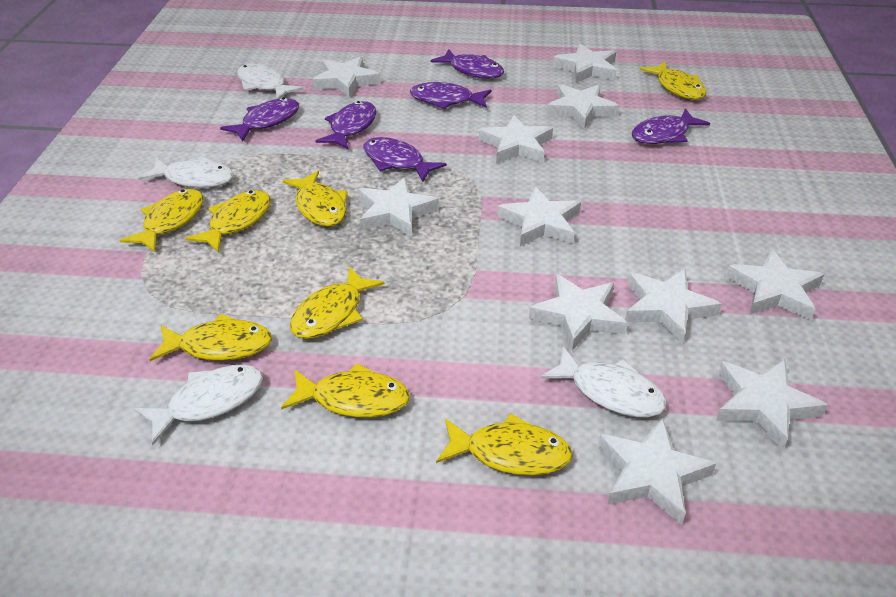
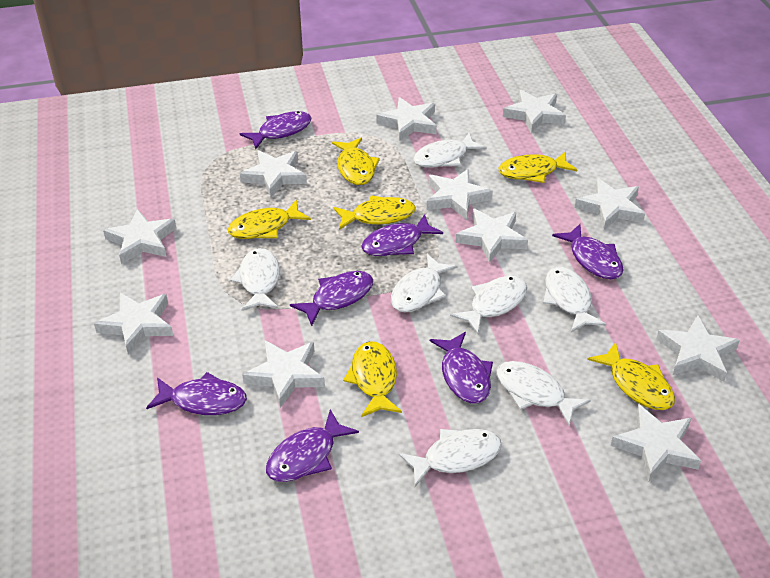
purple fish: [220,97,299,141] [316,101,377,149] [363,137,447,182] [410,82,492,109] [430,49,504,79] [632,108,710,144] = 6 -> [146,372,247,415] [240,111,311,149] [266,409,359,482] [290,271,373,326] [361,214,443,256] [430,332,493,403] [552,224,624,279] = 7
white fish: [134,365,263,445] [138,156,234,188] [237,64,303,99] [540,346,667,417] = 4 -> [230,248,280,311] [391,254,458,312] [399,429,502,487] [413,133,487,168] [450,276,527,334] [496,361,591,425] [543,267,606,332] = 7
yellow fish: [120,189,204,252] [149,314,272,361] [185,190,271,253] [281,363,410,418] [282,171,348,226] [290,266,385,339] [436,413,573,476] [640,61,706,100] = 8 -> [228,200,311,239] [332,138,380,185] [333,195,416,230] [343,341,402,417] [499,151,577,183] [587,342,675,410] = 6

